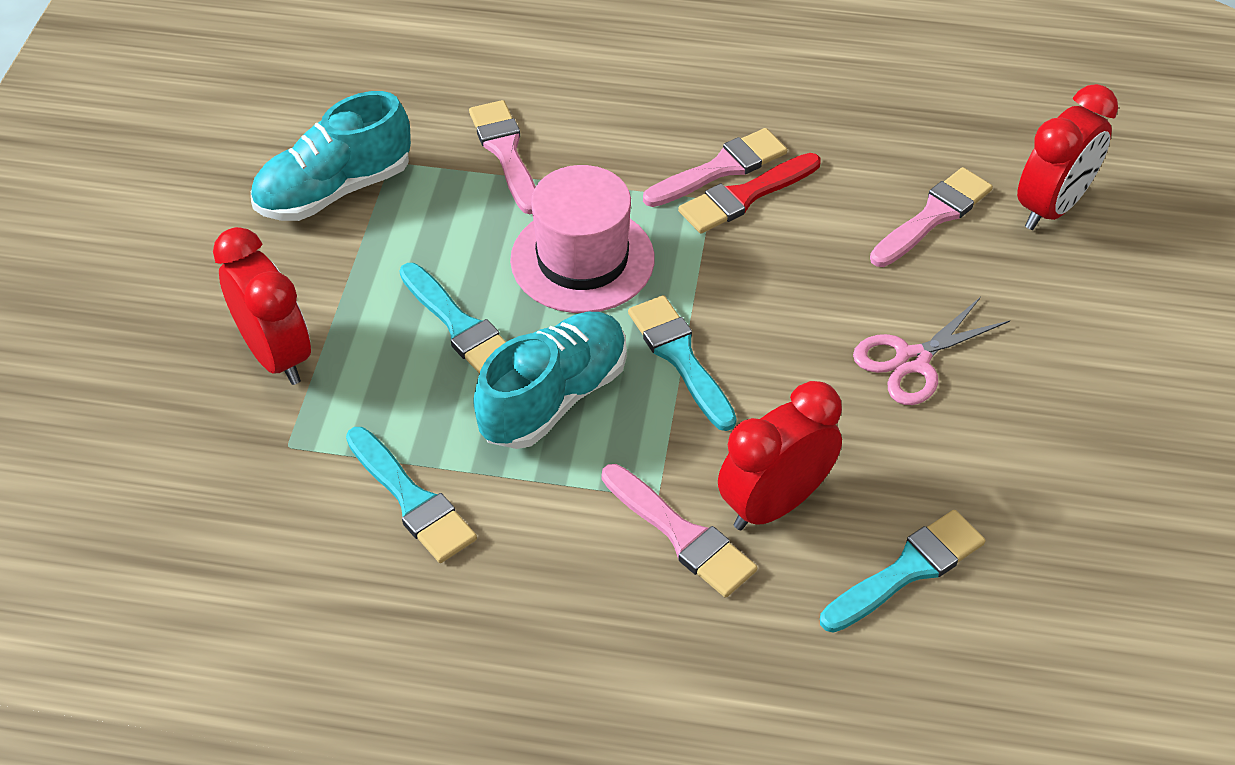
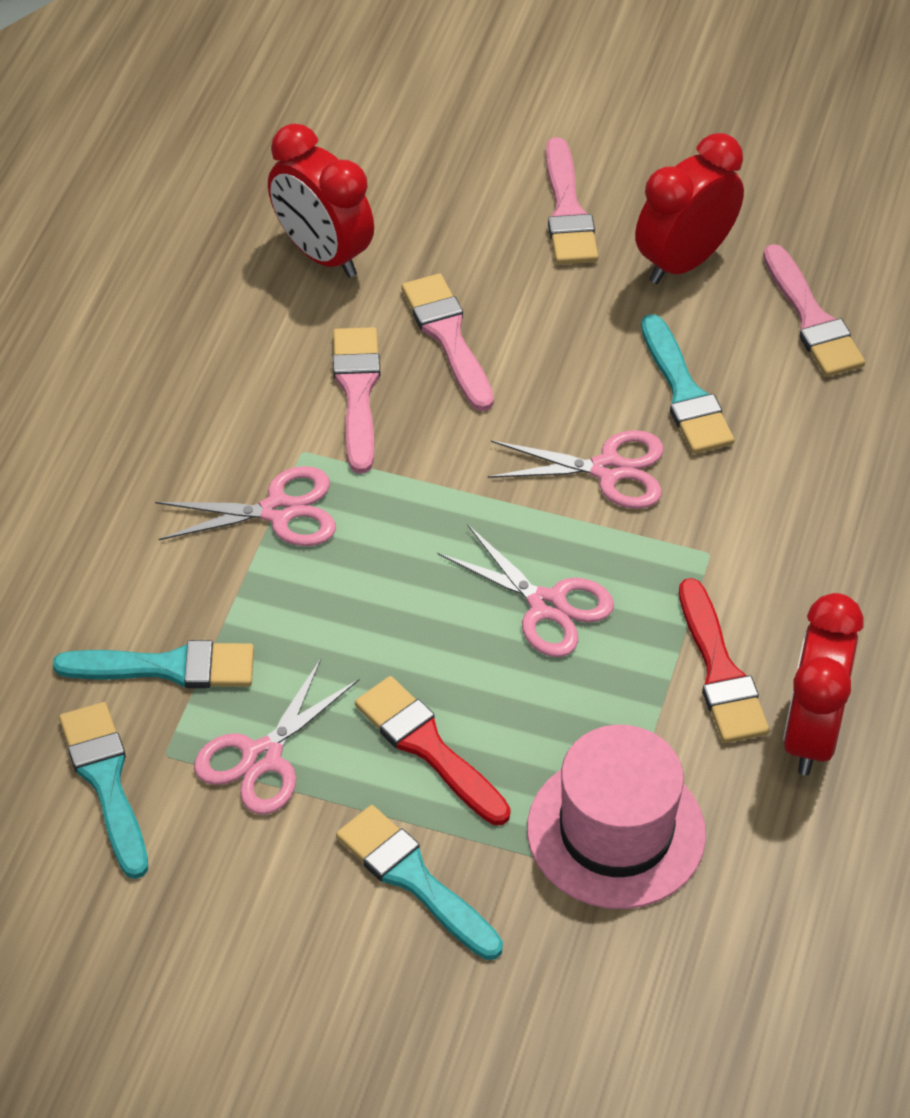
pink scissors: [853,297,1010,405] = 1 -> [155,466,336,546] [194,659,360,815] [438,524,614,657] [488,430,664,509] = 4
red brush: [678,153,821,234] = 1 -> [355,676,511,825] [679,578,770,743] = 2
turquoise shoe: [251,91,411,221] [473,312,627,449] = 2 -> none = 0

